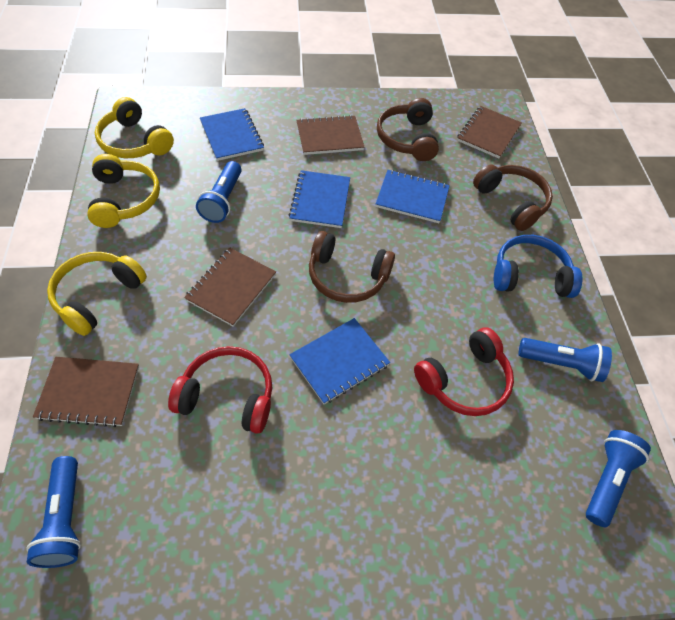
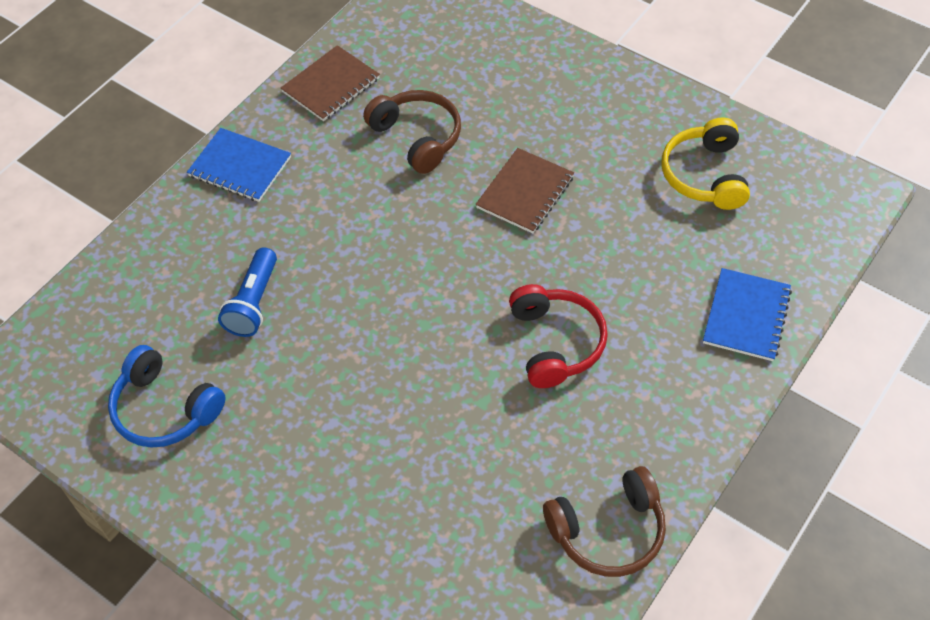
blue flashlight: [26,456,81,568] [196,161,242,223] [518,338,612,382] [586,430,651,527] = 4 -> [218,247,277,337] = 1
blue notebook: [200,108,264,161] [289,170,350,228] [289,318,390,404] [376,170,450,223] = 4 -> [187,128,291,202] [703,268,792,361] = 2
brown headphones: [309,231,395,303] [377,98,439,161] [473,164,553,231] = 3 -> [363,90,461,174] [543,466,666,577] = 2
brown notebook: [33,357,139,427] [184,247,276,327] [296,115,364,155] [457,106,522,158] = 4 -> [281,45,380,121] [475,148,574,234] = 2
red headphones: [168,346,272,434] [414,327,514,416] = 2 -> [509,284,608,388] = 1
yellow headphones: [47,252,147,336] [87,154,160,228] [95,97,174,158] = 3 -> [661,117,750,210] = 1

